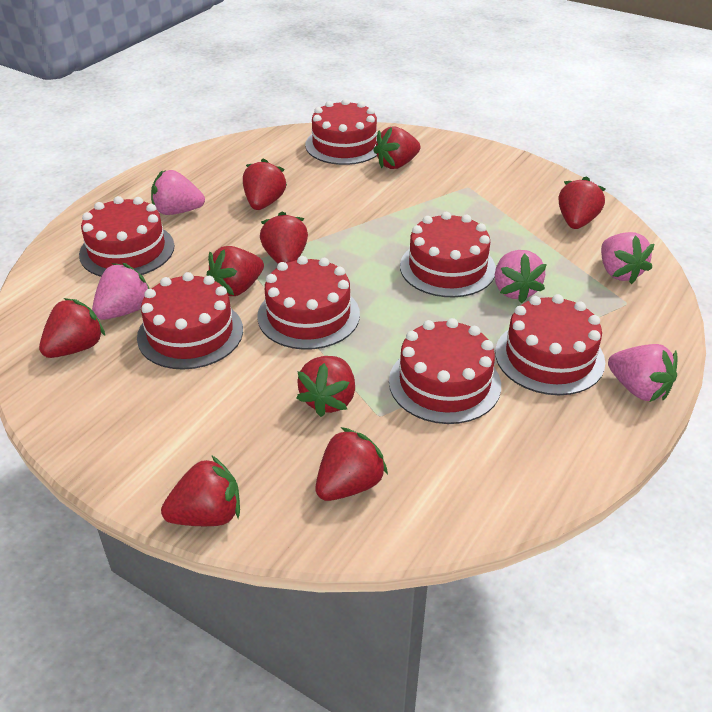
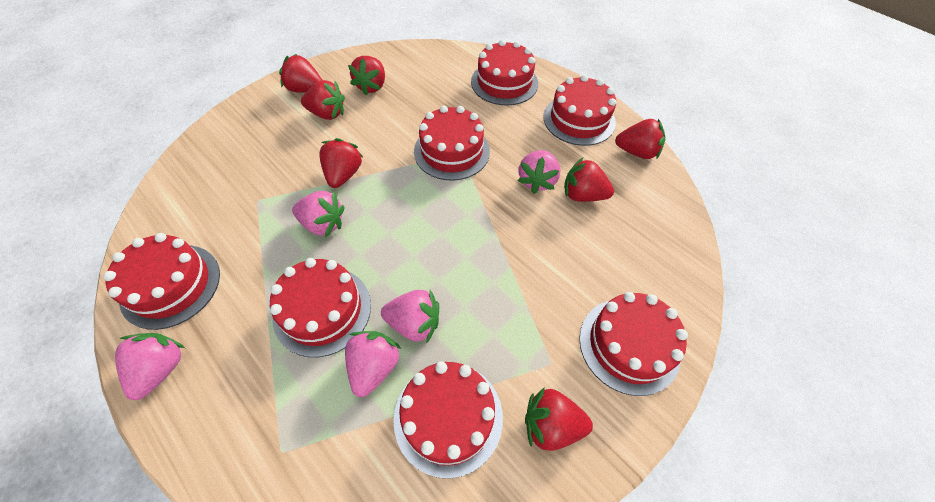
red strawberry: [39,298,105,358] [161,456,240,526] [207,246,264,296] [243,158,287,210] [260,211,308,264] [296,356,355,417] [315,427,388,501] [373,126,421,169] [558,176,606,229] = 9 -> [279,54,323,93] [301,80,345,120] [319,138,363,188] [348,56,385,95] [525,387,593,451] [564,158,614,202] [615,119,665,159] = 7

